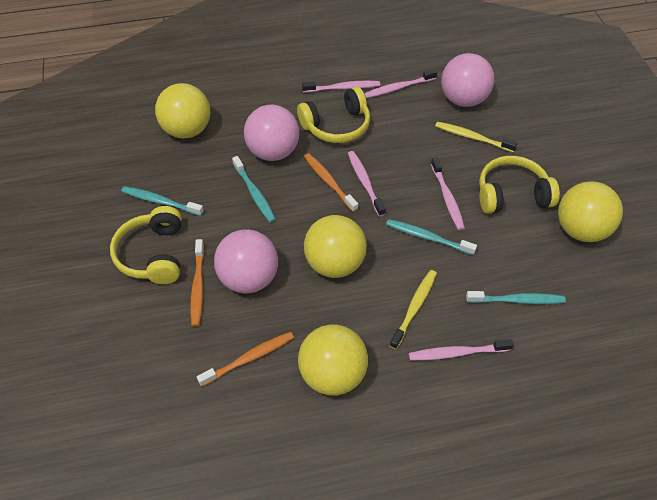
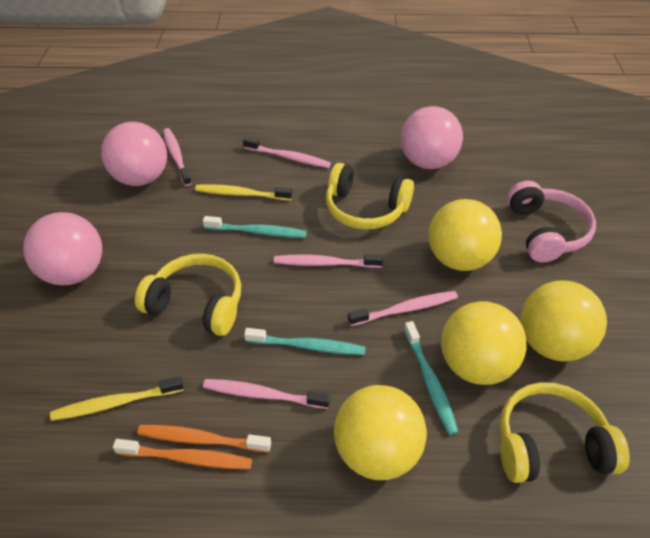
orange toothbrush: [190,239,204,327] [197,332,294,387] [304,153,358,212] = 3 -> [113,439,252,469] [137,425,271,452] = 2
pink headphones: none = 0 -> [507,181,596,262] = 1
turquoise toothbrush: [121,186,204,216] [232,156,276,223] [386,219,477,255] [466,291,566,304] = 4 -> [203,216,307,238] [244,328,366,355] [404,321,459,435] = 3

